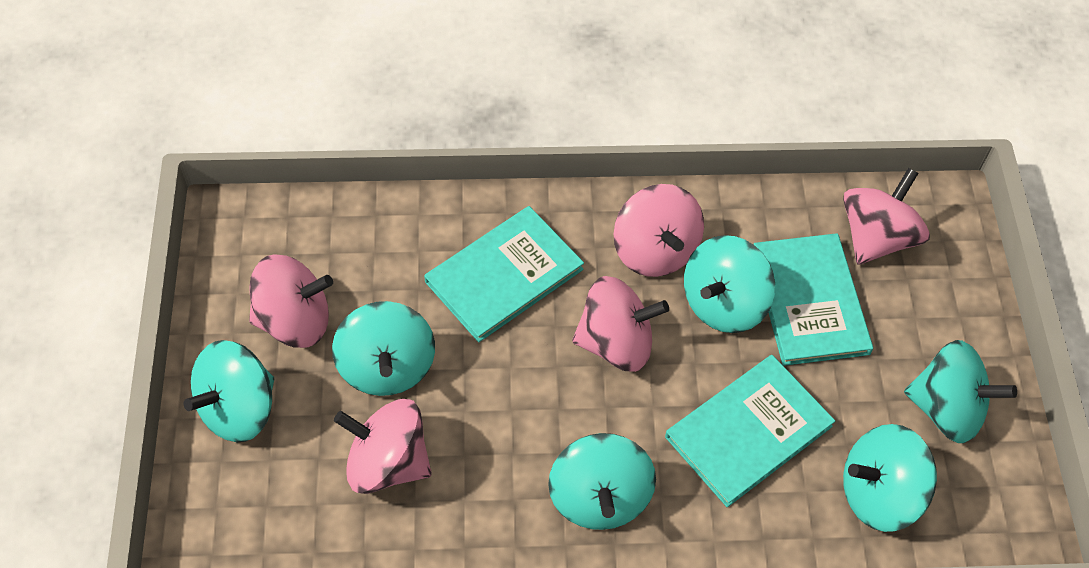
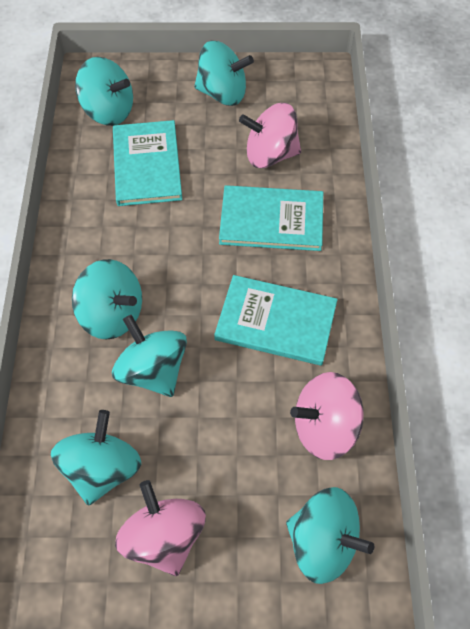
pink spinning top: [249,254,333,348] [334,399,432,494] [572,276,669,372] [614,184,704,277] [843,168,930,265] = 5 -> [115,480,206,576] [239,103,301,168] [290,372,364,460] = 3

